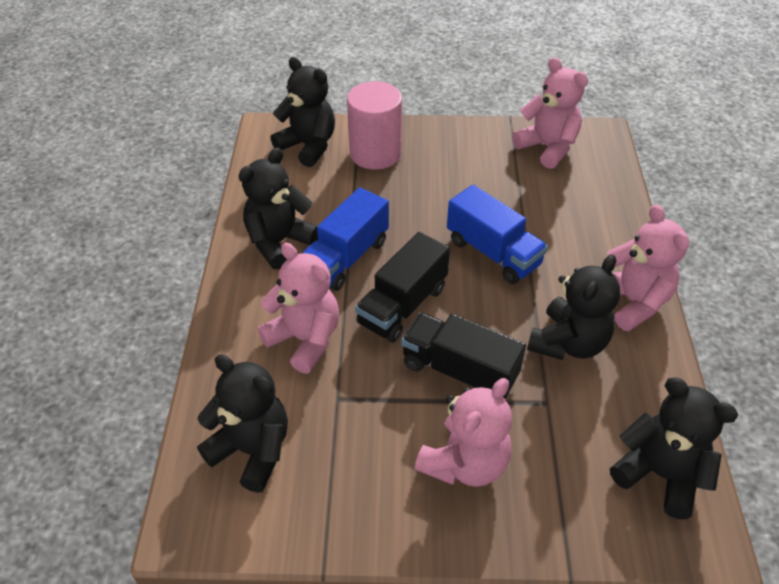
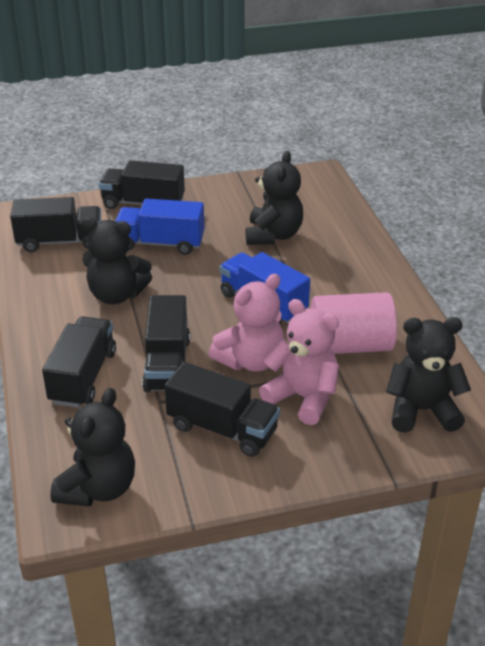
black teddy bear: [197,354,288,493] [239,148,318,270] [270,57,335,167] [527,254,620,360] [610,377,738,519] = 5 -> [50,388,135,507] [81,217,152,304] [245,151,303,245] [386,317,471,433] = 4
black truck: [355,232,450,343] [401,313,526,399] = 2 -> [10,197,101,252] [42,316,116,408] [99,160,185,209] [142,295,190,392] [164,362,280,457] = 5
pink teddy bear: [258,243,339,374] [415,378,512,487] [512,57,588,169] [607,204,689,331] = 4 -> [209,274,284,372] [259,299,339,425] = 2

